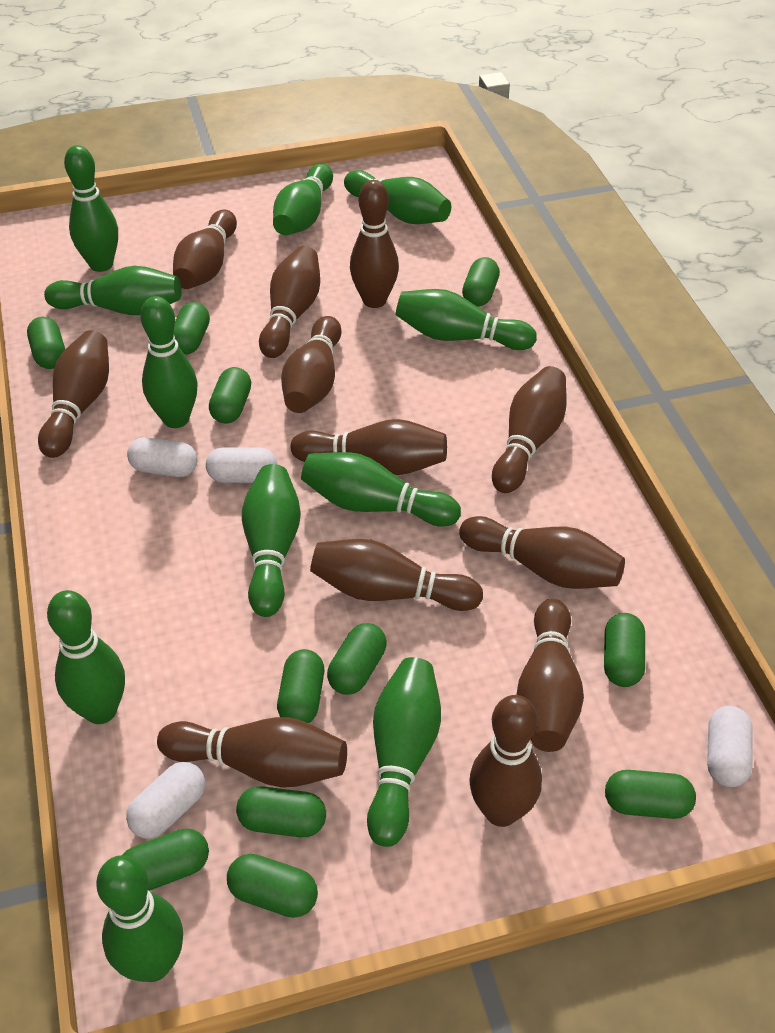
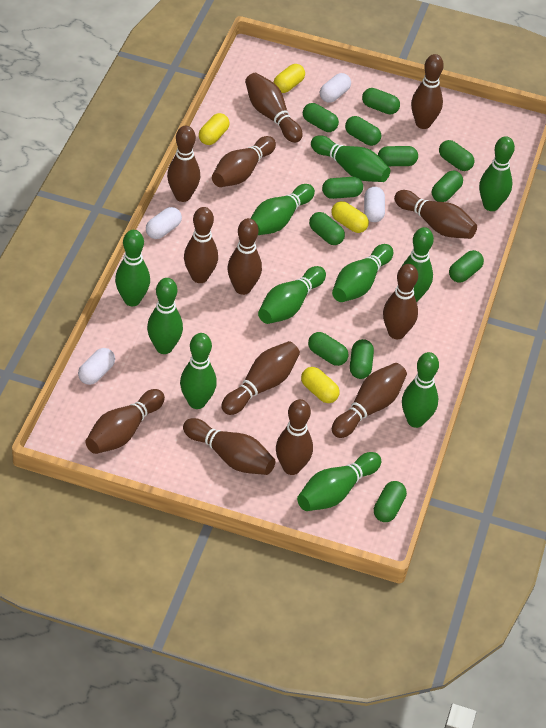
brown bowling pin: [38,330,109,458] [157,717,347,788] [173,210,237,289] [259,246,320,358] [281,316,341,413] [291,419,447,475] [310,539,483,611] [350,180,399,308] [459,516,625,589] [469,695,542,827] [492,366,567,493] [516,599,584,752] = 12 -> [86,389,165,454] [167,126,200,202] [183,418,275,475] [184,207,218,283] [212,136,276,187] [221,341,300,415] [227,218,262,295] [245,73,303,143] [276,399,313,475] [332,363,407,438] [383,264,418,339] [394,190,477,239] [411,54,444,129] = 13
green capsule: [27,317,65,369] [122,828,209,891] [173,302,210,355] [209,367,251,423] [227,854,318,918] [236,786,326,837] [277,649,324,723] [327,623,387,695] [462,257,500,307] [604,613,645,687] [605,770,696,819] = 11 -> [303,103,339,132] [308,332,349,366] [309,212,345,245] [322,177,363,199] [345,116,381,146] [350,339,374,379] [362,88,400,114] [374,481,407,522] [378,146,418,166] [432,171,463,202] [439,140,475,171] [449,250,484,283] = 12
yellow capsule: none = 0 -> [199,113,230,145] [273,64,305,93] [301,367,340,403] [331,201,369,233] = 4

